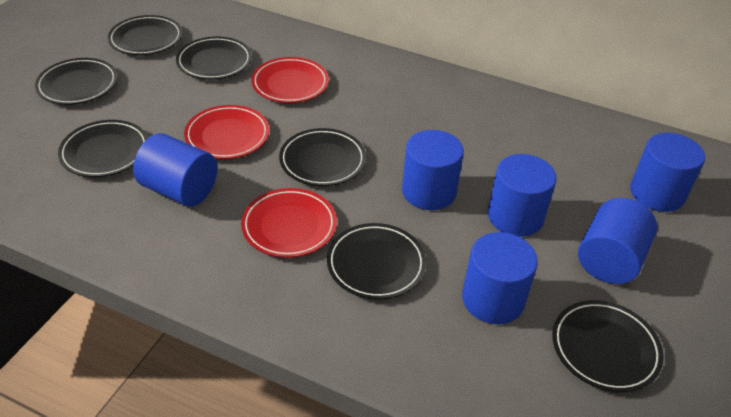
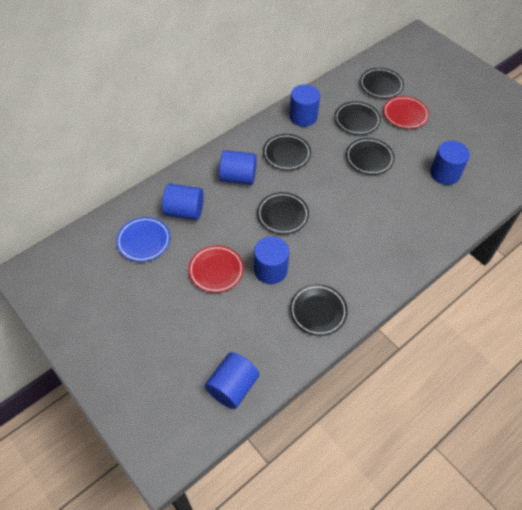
black plate: [35,58,118,105] [58,120,148,177] [108,15,182,55] [176,36,252,80] [279,128,366,186] [327,223,426,299] [552,300,663,392] = 7 -> [257,192,309,234] [263,134,311,170] [290,284,348,336] [334,101,381,135] [346,138,395,175] [360,68,404,98] = 6
blue plate: none = 0 -> [116,217,171,262] = 1
red plate: [184,105,270,159] [241,188,337,258] [251,57,329,103] = 3 -> [188,245,244,293] [383,96,429,129] = 2

